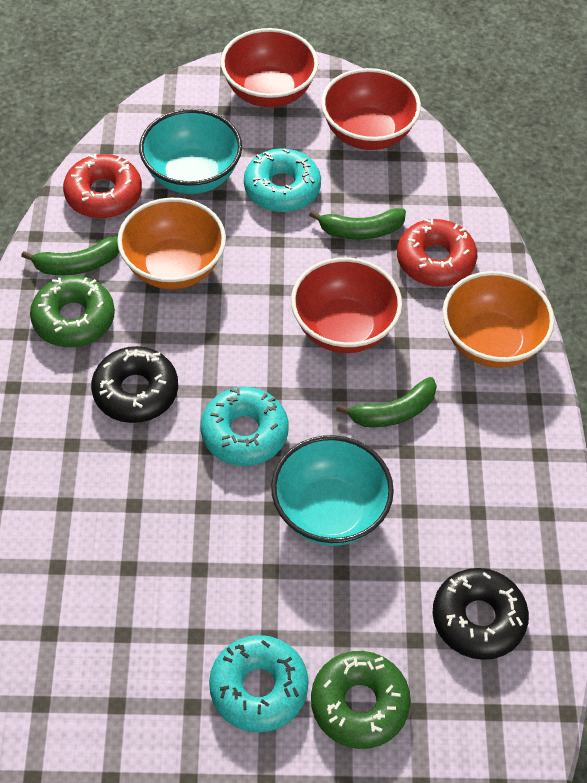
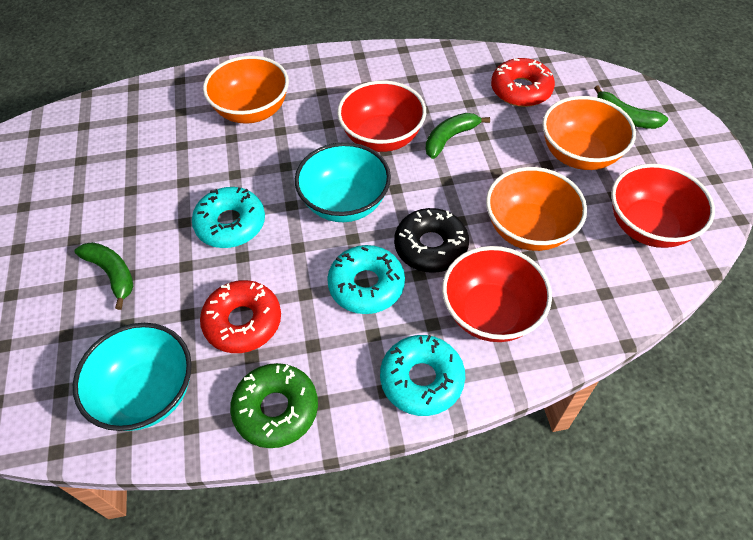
black donut: [91,346,178,423] [432,568,529,660] = 2 -> [394,208,469,273] = 1
green donut: [30,276,115,347] [311,651,411,749] = 2 -> [230,363,318,448] = 1
orange bowl: [117,198,226,289] [443,271,555,368] = 2 -> [203,56,289,124] [486,167,587,251] [542,96,636,170] = 3

